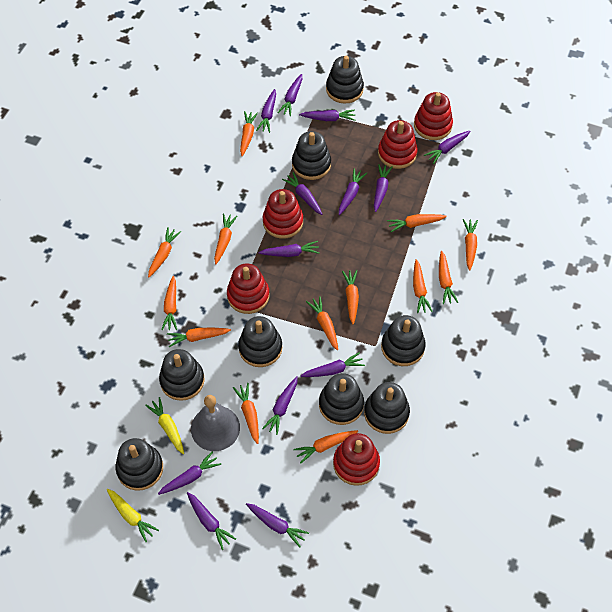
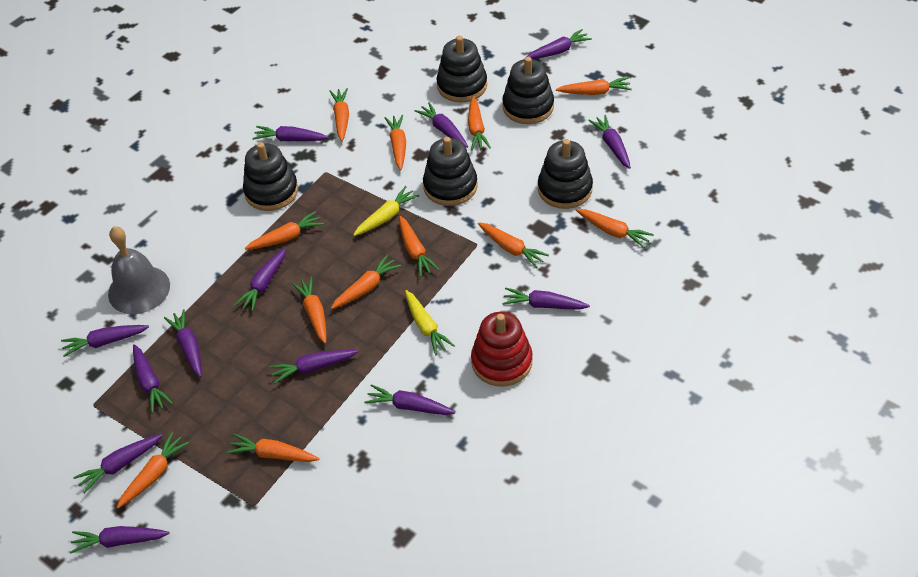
black stacking toy: [116,438,163,491] [159,349,205,401] [238,316,282,367] [292,131,331,180] [319,373,364,425] [326,56,364,104] [364,382,410,434] [381,315,426,366] = 8 -> [243,142,298,211] [423,137,477,206] [436,36,487,103] [502,57,554,124] [538,139,593,209] = 5
orange carrot: [148,227,181,277] [161,276,177,330] [167,328,231,347] [214,213,237,264] [233,383,259,444] [240,111,258,156] [294,430,358,464] [306,296,338,351] [342,270,359,325] [387,214,447,232] [413,259,433,313] [439,251,458,304] [463,219,478,271] = 13 -> [117,432,189,508] [226,434,319,462] [245,211,324,250] [292,277,327,344] [329,88,349,141] [331,255,401,309] [384,115,406,170] [399,216,440,277] [468,96,491,151] [478,222,549,268] [556,77,632,95] [576,209,654,248] = 12
red stacking toy: [227,263,269,314] [263,189,303,239] [333,433,380,486] [378,120,418,169] [414,92,453,140] = 5 -> [471,312,533,387] = 1

